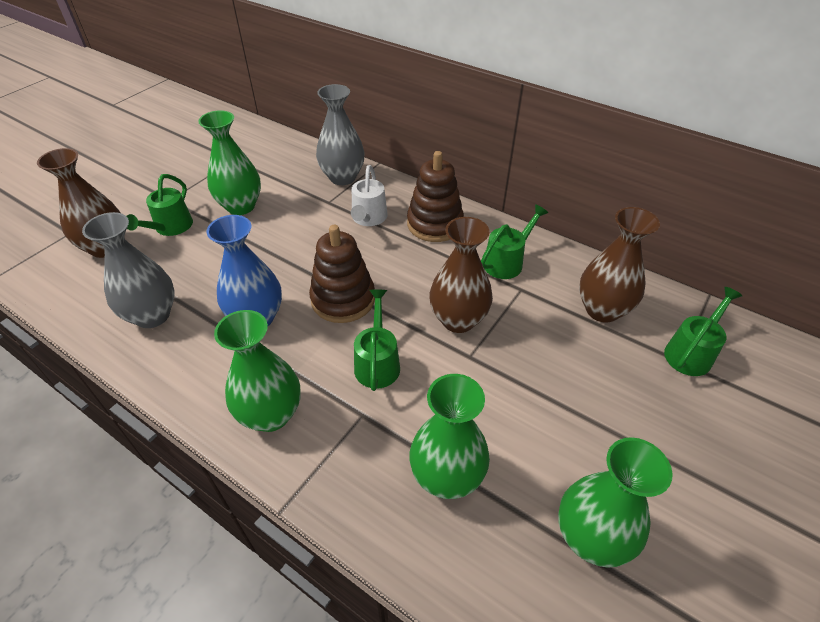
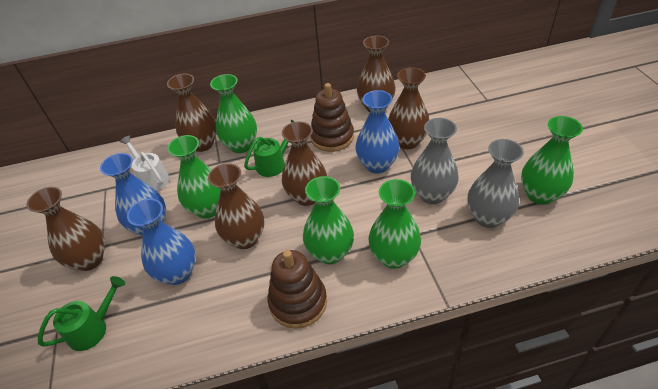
blue vase: [206,215,282,326] = 1 -> [100,153,166,236] [127,199,196,285] [355,90,399,174] = 3
brown vase: [37,148,121,258] [429,217,493,333] [579,207,660,323] = 3 -> [26,187,105,271] [167,74,216,152] [208,163,264,249] [282,121,327,206] [357,35,396,112] [388,67,429,149] = 6
green vase: [198,110,261,215] [214,310,301,432] [409,374,490,499] [558,437,673,568] = 4 -> [168,135,221,219] [210,74,257,153] [303,176,354,264] [368,179,421,269] [521,116,583,205] = 5
green watering can: [127,174,193,236] [354,290,400,391] [481,204,548,279] [664,287,743,376] = 4 -> [38,276,125,351] [244,120,295,177] = 2

